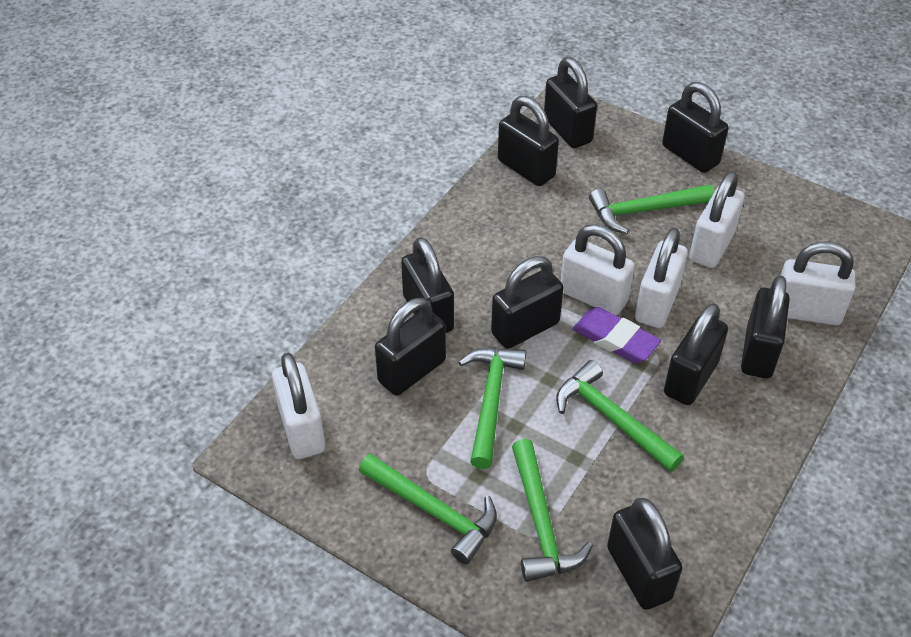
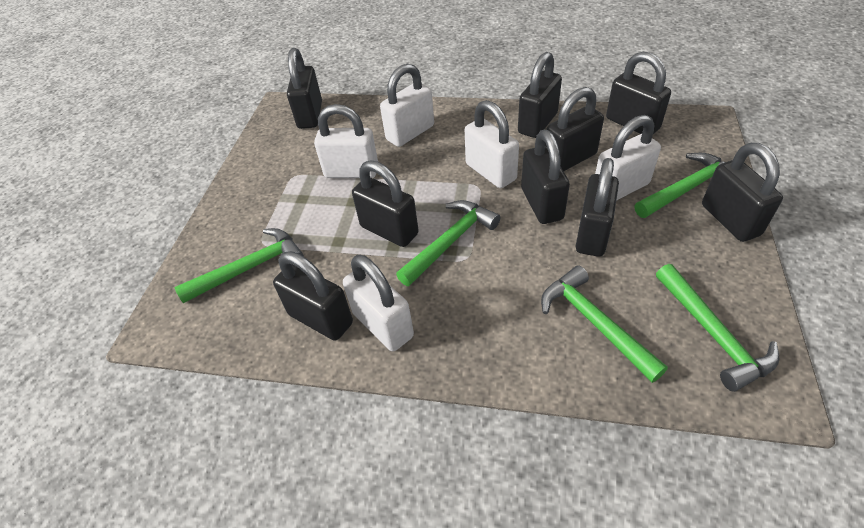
purple eraser: [573,307,661,363] = 1 -> none = 0

